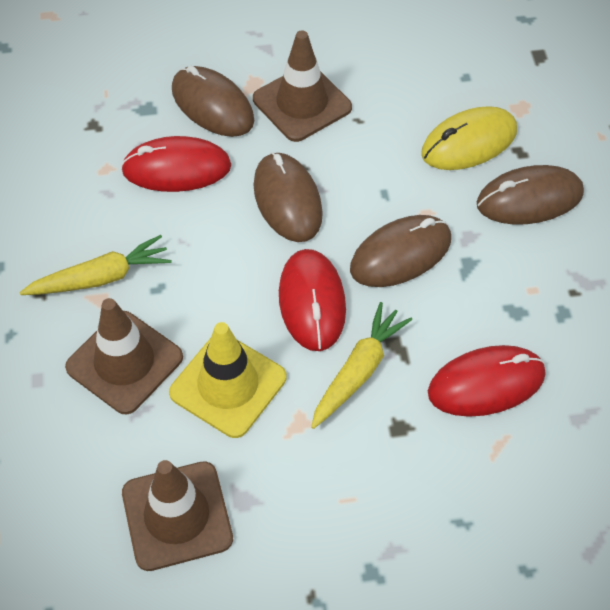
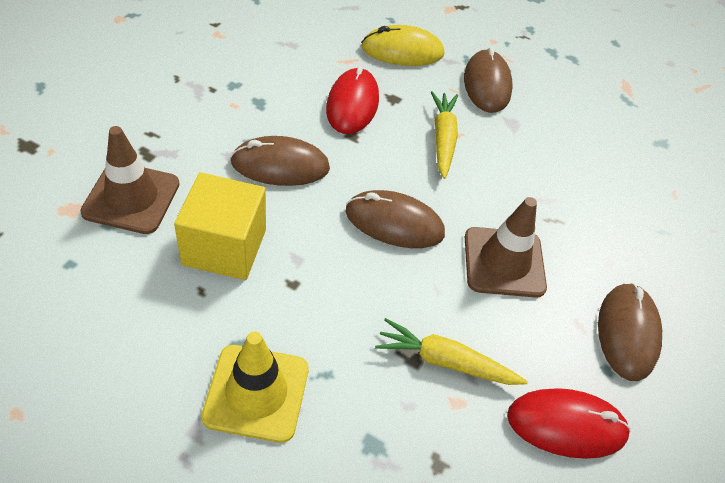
brown traffic cone: [65,298,183,414] [122,460,233,571] [253,30,352,142] = 3 -> [80,126,180,234] [465,197,547,298] = 2
red mouse: [121,136,231,192] [279,249,346,351] [428,345,546,417] = 3 -> [326,66,379,134] [507,388,631,459] = 2
yellow cube: none = 0 -> [174,172,266,280] = 1

